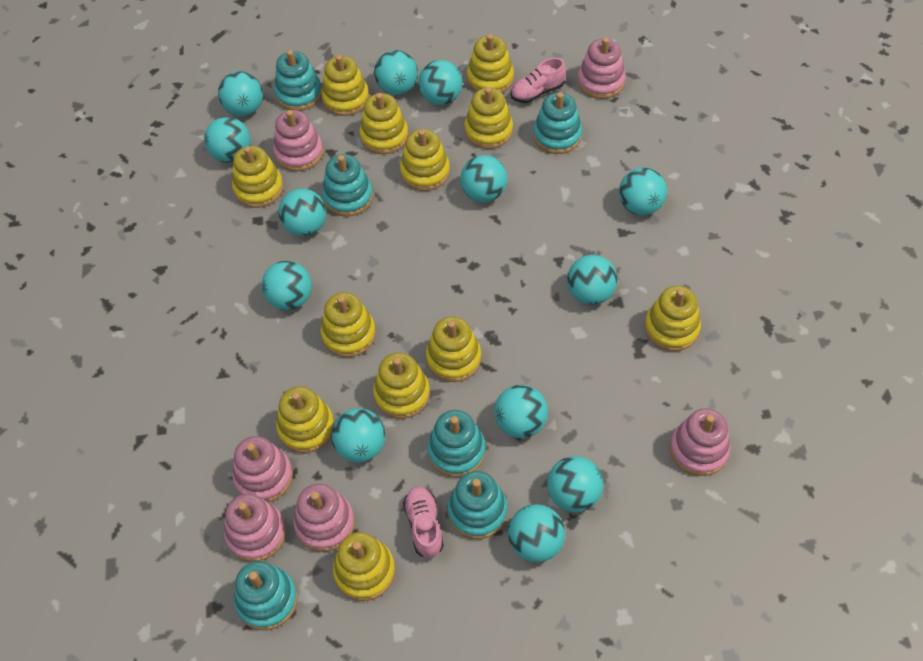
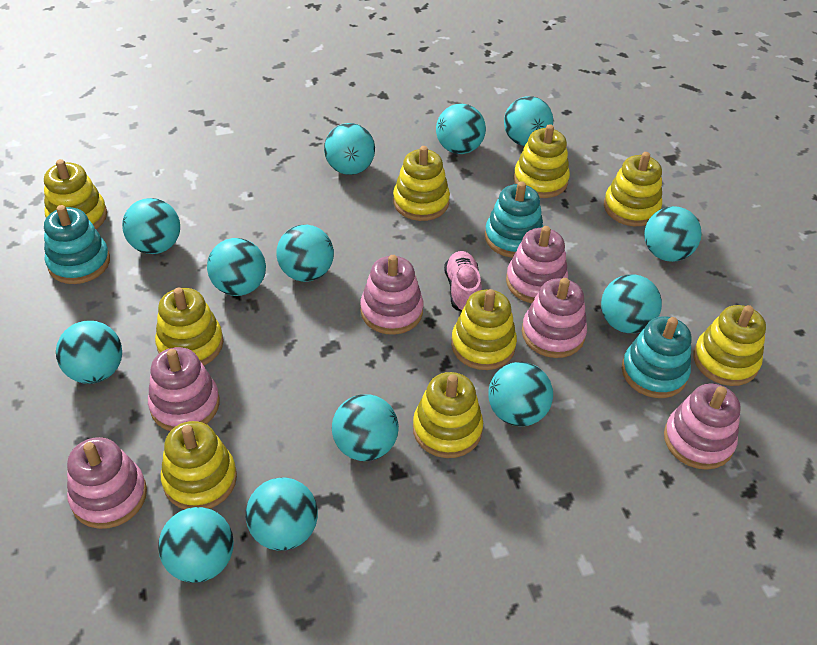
pink shoe: [403,486,444,558] [511,58,566,103] = 2 -> [444,251,482,312] = 1
turquoise stacking toy: [234,561,298,630] [274,50,322,111] [322,154,373,217] [427,410,486,477] [447,471,508,539] [533,92,582,154] = 6 -> [44,205,110,284] [485,181,543,258] [622,316,691,398] = 3
yellow stacking toy: [232,146,283,208] [276,386,334,453] [321,55,369,116] [321,292,376,357] [333,532,395,601] [359,93,408,154] [373,353,430,419] [400,129,450,191] [426,316,481,382] [464,87,513,149] [467,34,514,93] [645,286,701,351] = 12 -> [44,159,107,229] [155,287,223,365] [161,421,237,509] [393,146,450,221] [413,372,483,458] [451,289,517,370] [514,124,570,198] [604,152,662,226] [693,305,766,386] = 9

